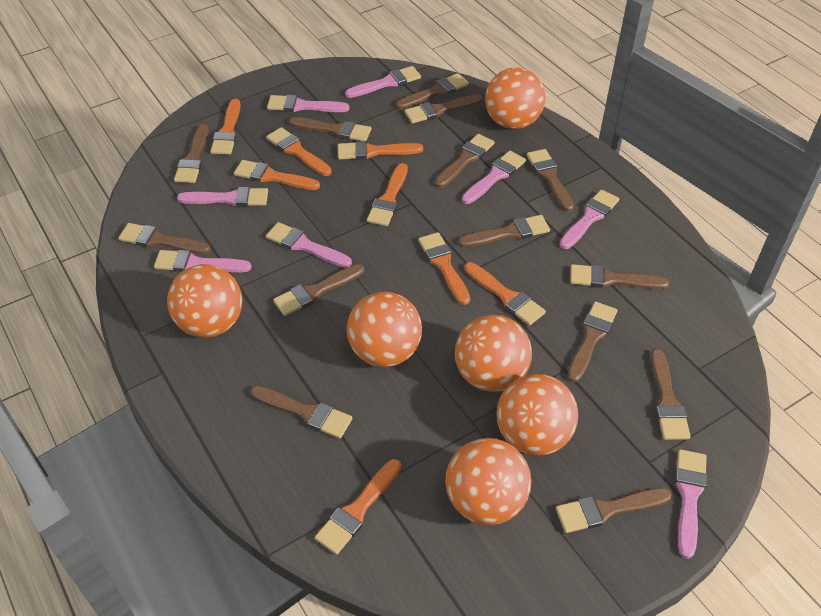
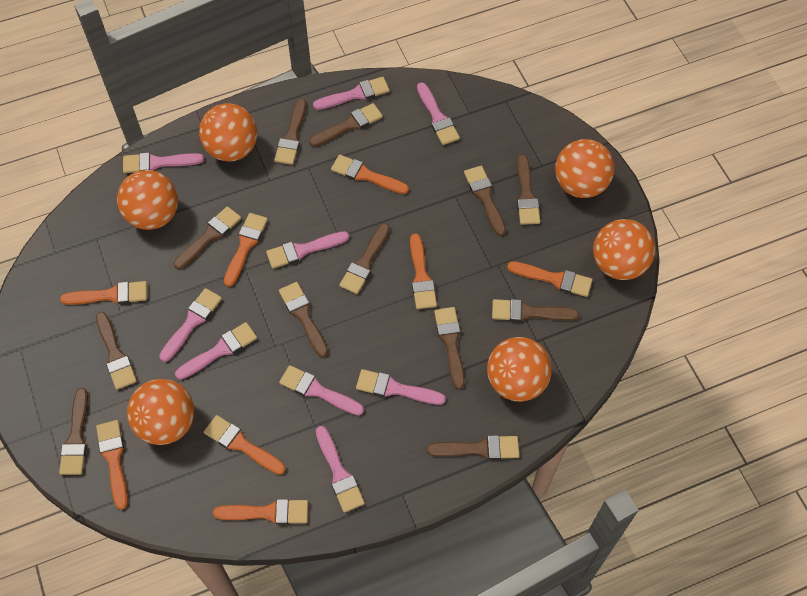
brown brush: [118,223,211,254] [174,124,209,183] [250,386,352,439] [273,264,364,316] [289,117,371,141] [396,73,469,109] [404,94,483,124] [435,134,495,188] [458,215,550,247] [527,149,574,212] [556,488,671,533] [567,302,617,382] [570,264,669,289] [650,349,691,440] = 14 -> [59,388,88,475] [96,312,137,390] [174,206,241,269] [274,99,306,165] [279,282,328,357] [309,103,383,147] [339,223,390,294] [427,435,520,460] [434,307,465,389] [464,166,506,236] [492,299,579,322] [517,155,540,225] = 12
pink brush: [154,250,252,272] [177,187,268,207] [266,222,352,268] [267,95,350,112] [345,66,421,98] [462,151,526,204] [559,190,619,249] [675,449,707,559] = 8 -> [123,152,204,173] [159,288,222,362] [175,322,257,380] [266,231,349,268] [279,365,364,416] [313,77,390,110] [316,426,365,513] [356,369,446,405] [417,82,460,145] = 9

